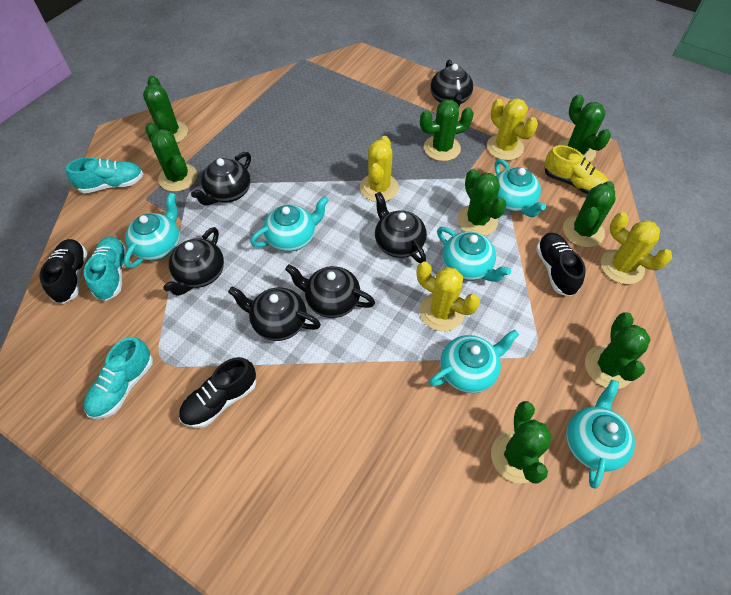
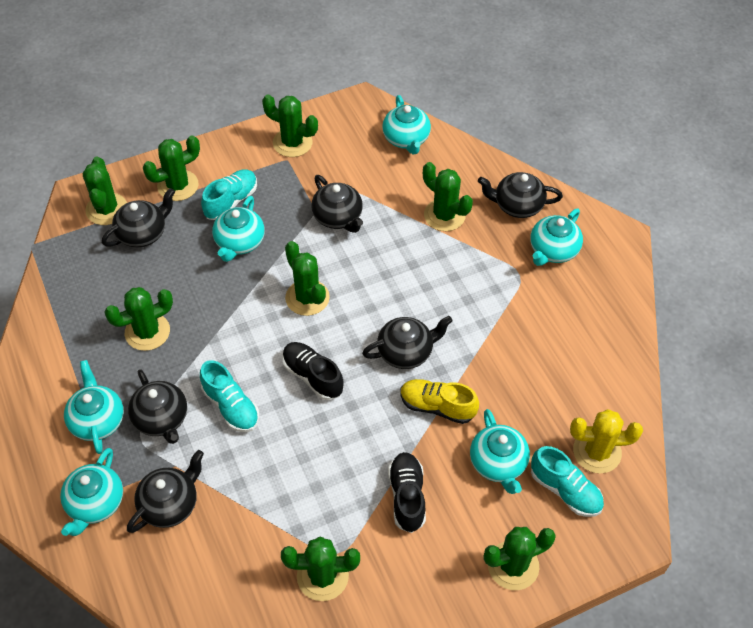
black shoe: [39,239,87,304] [179,357,256,428] [536,233,586,296] = 3 -> [282,342,344,400] [388,452,426,533] = 2
yellow cactus: [360,136,399,202] [417,262,480,331] [487,98,538,160] [601,212,672,284] = 4 -> [570,409,643,474] = 1

